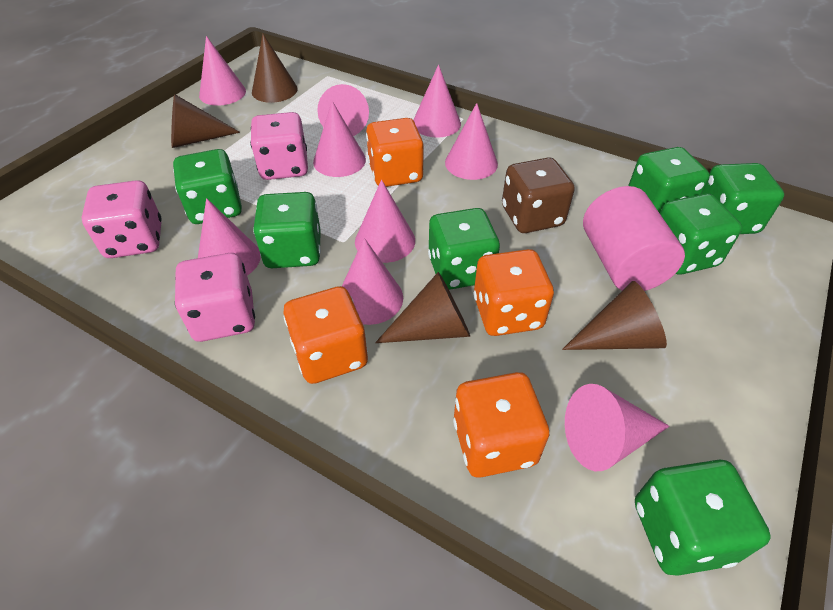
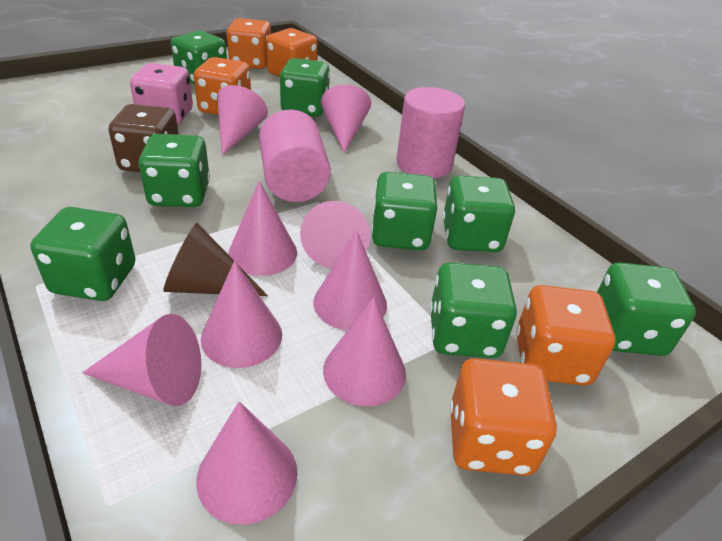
brown cone: [171,94,240,148] [252,34,298,103] [375,272,470,343] [562,281,667,350] = 4 -> [163,223,268,296] = 1
green dice: [173,149,242,224] [253,192,321,268] [428,208,500,290] [628,147,710,213] [635,459,771,576] [660,194,742,275] [702,163,784,234] = 7 -> [30,207,136,301] [139,134,210,207] [171,30,227,85] [280,58,330,116] [371,172,437,250] [430,262,517,358] [443,175,515,252] [597,262,696,356] = 8
orange dice: [284,286,368,384] [366,118,424,187] [453,372,549,478] [474,249,554,336] = 4 -> [194,57,251,115] [226,18,271,69] [266,28,317,77] [450,358,557,476] [516,285,615,386] = 5
pink cylinder: [583,186,685,291] = 1 -> [259,110,331,202] [397,87,465,178] = 2
pink dice: [81,180,162,258] [175,253,255,342] [250,112,308,180] = 3 -> [130,63,193,125] = 1

